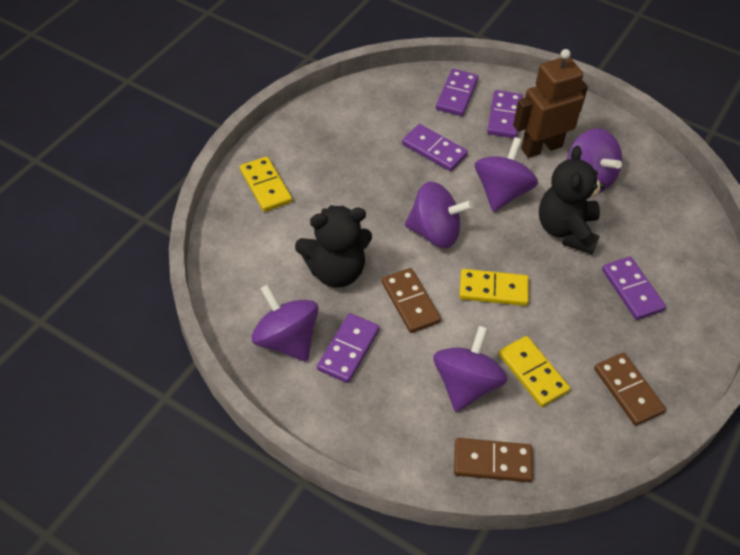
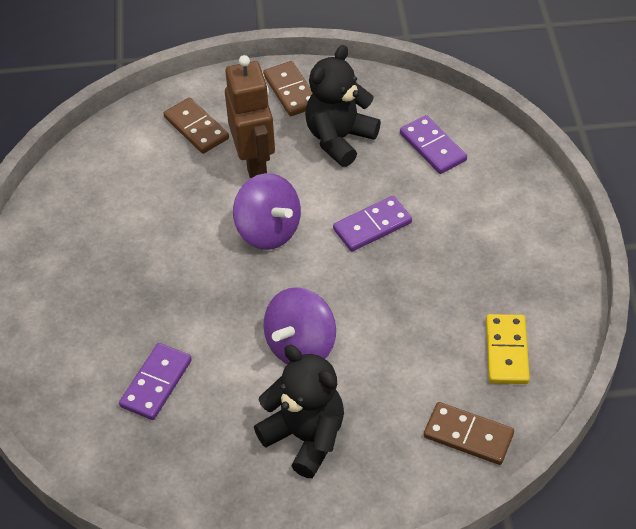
purple domino: [317,313,380,383] [402,124,468,171] [436,69,479,116] [487,90,523,138] [602,257,666,320] = 5 -> [119,343,192,420] [333,196,412,252] [400,115,467,174] = 3
purple spinning top: [252,284,319,362] [405,182,473,248] [433,326,508,412] [475,137,538,212] [567,129,622,193] = 5 -> [233,173,301,250] [263,287,336,364] = 2
yellow domino: [240,157,292,212] [459,269,529,306] [499,336,570,407] = 3 -> [486,314,530,384] = 1

